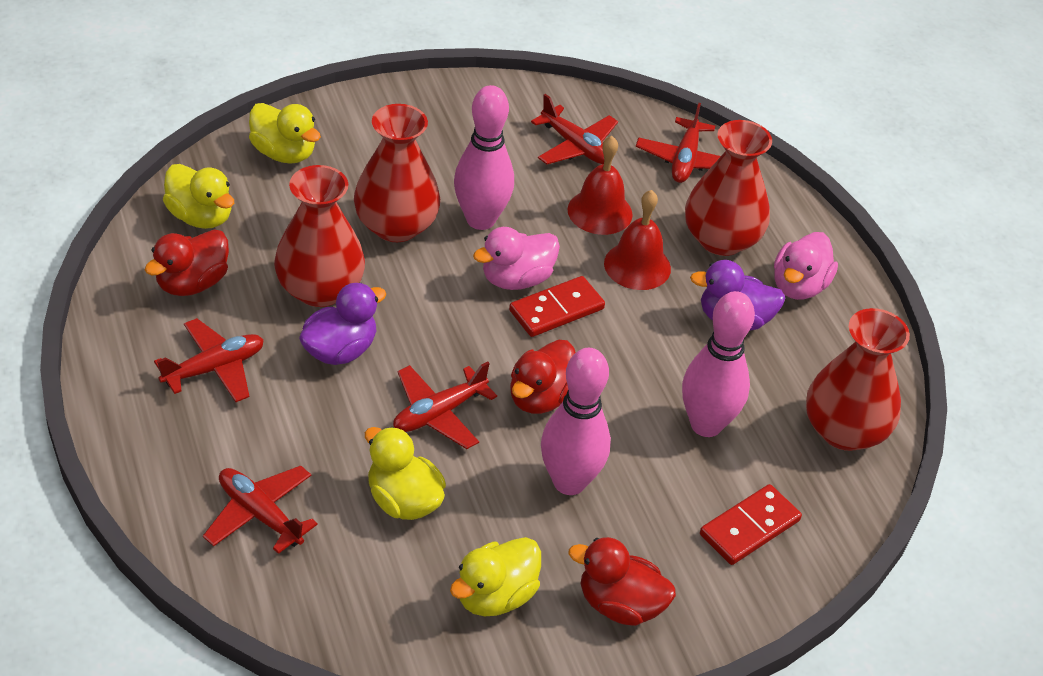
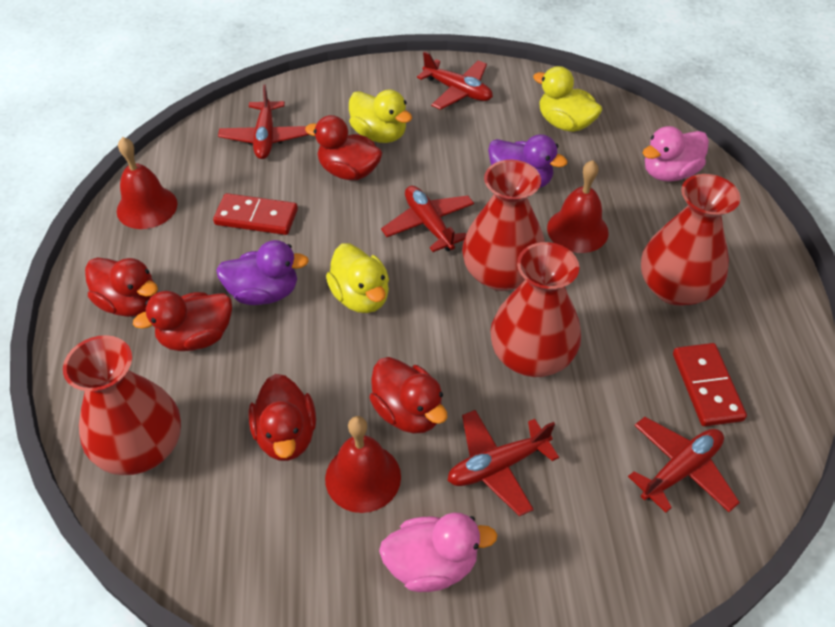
pink bowling pin: [454,85,514,230] [541,348,611,495] [682,291,755,437] = 3 -> none = 0
red bell: [568,136,633,235] [604,190,671,290] = 2 -> [117,137,177,229] [325,416,401,513] [547,160,609,253] = 3
red duck: [145,229,229,296] [510,340,576,414] [569,537,676,626] = 3 -> [85,257,158,317] [133,291,232,351] [249,374,316,461] [305,115,382,180] [369,357,447,434] = 5
yellow duck: [163,164,234,229] [249,103,321,164] [365,427,446,520] [450,537,541,616] = 4 -> [326,243,389,313] [349,90,412,143] [533,66,602,132] = 3

